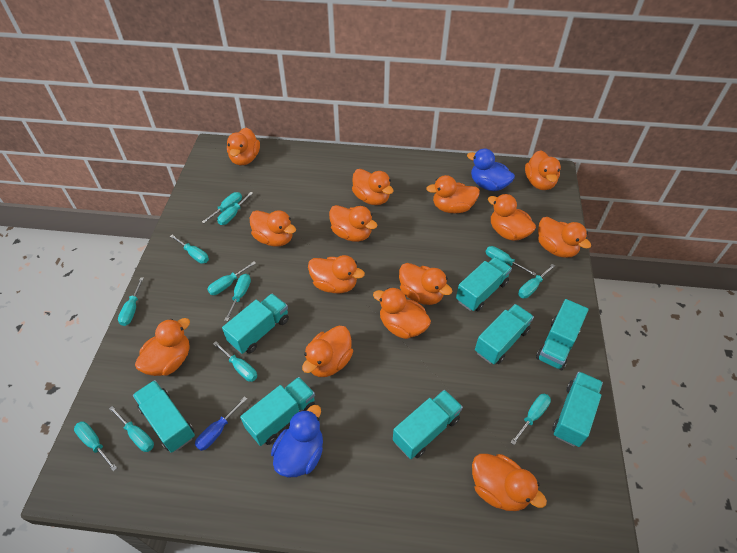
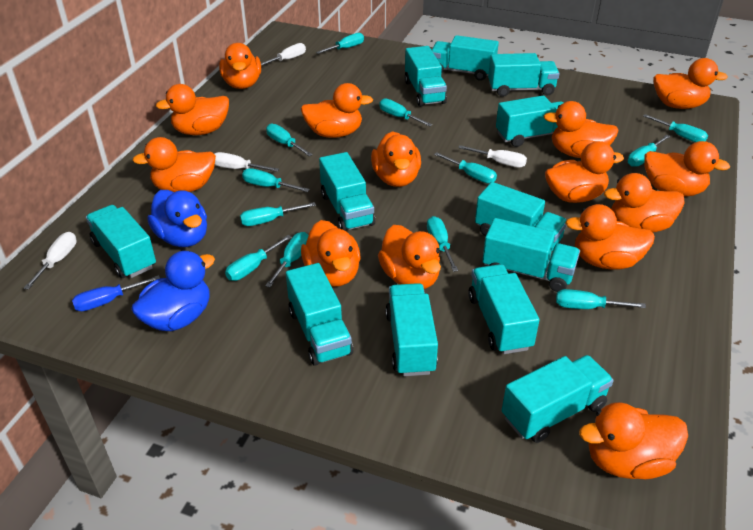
turquoise truck: [133,380,195,453] [222,294,289,354] [240,377,315,446] [393,390,463,459] [456,257,512,311] [475,304,534,364] [536,299,588,370] [552,372,603,447] = 8 -> [86,205,156,278] [286,263,353,366] [319,152,375,231] [385,283,438,376] [405,46,447,107] [432,35,499,81] [468,264,540,354] [475,182,567,251] [482,218,580,292] [488,53,559,97] [496,95,563,147] [502,355,614,443] = 12
white screwdriver: none = 0 -> [24,232,77,290] [214,152,279,172] [261,43,306,66] [458,145,527,168] = 4

